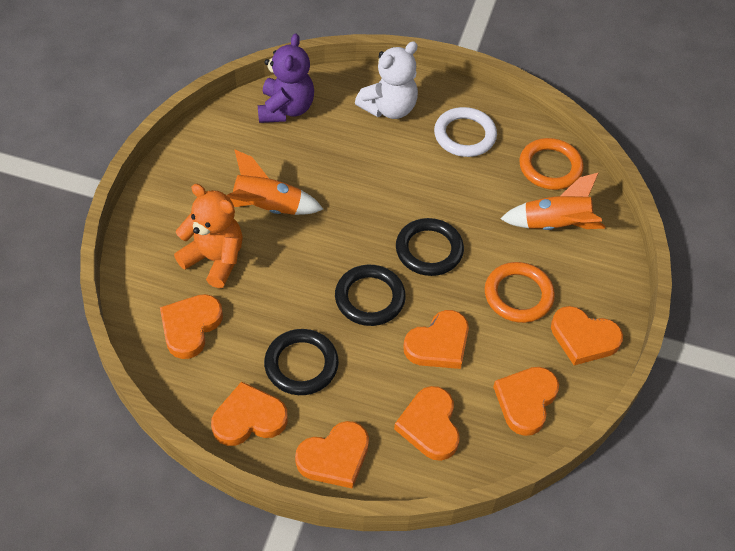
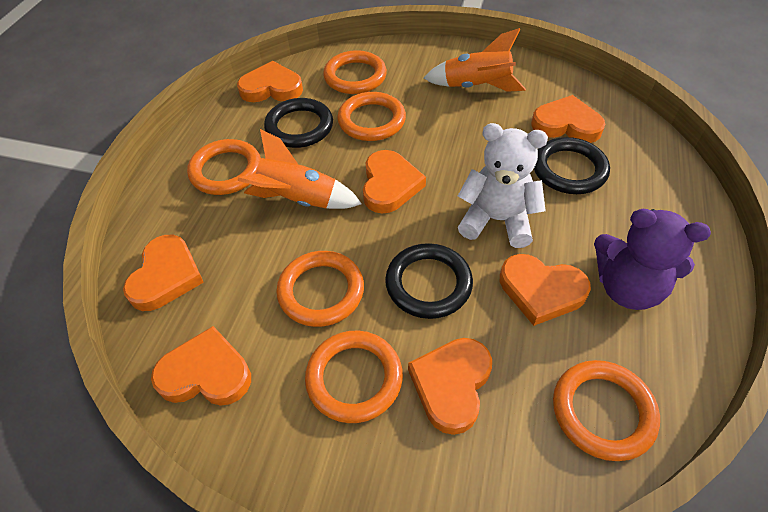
orange ring: [485,262,555,323] [519,138,584,190] = 2 -> [187,139,261,195] [276,251,364,327] [305,331,403,423] [323,50,387,94] [337,92,406,141] [553,360,660,461] = 6
orange teddy bear: [174,184,243,288] = 1 -> none = 0
white ring: [434,107,497,157] = 1 -> none = 0

